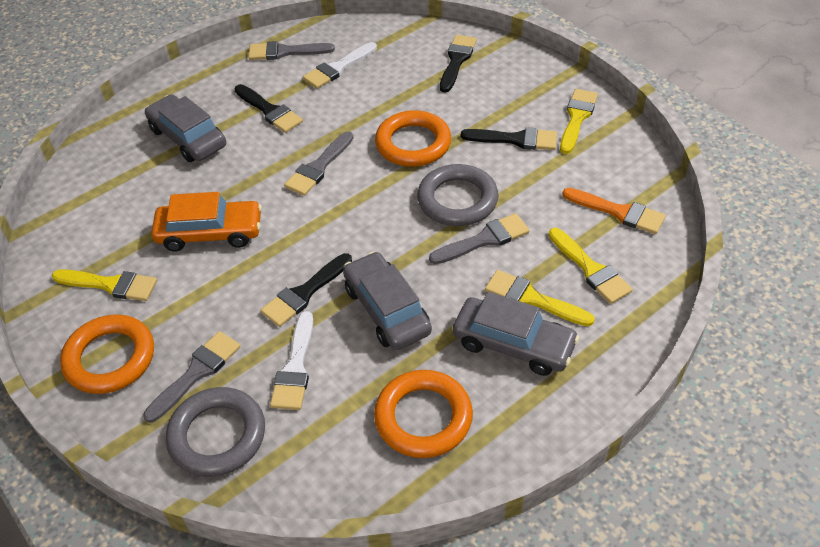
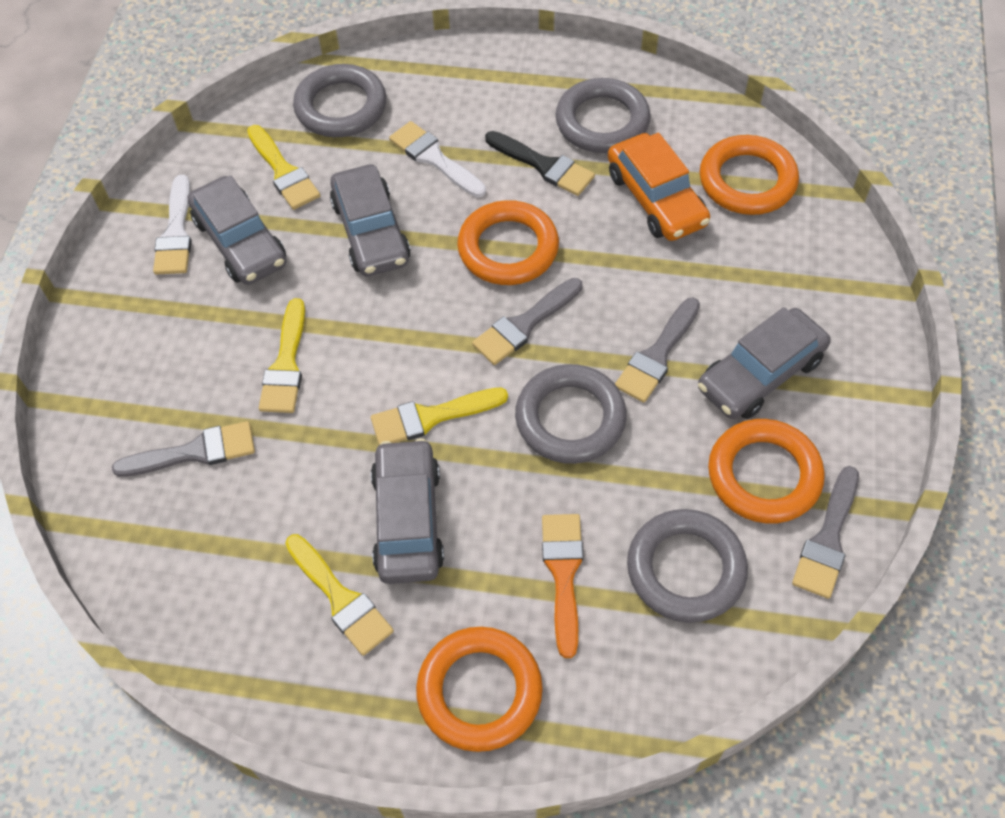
black brush: [235,84,303,133] [261,253,352,327] [440,35,477,93] [461,127,557,150] = 4 -> [485,131,595,196] = 1
grey car: [145,94,226,162] [343,251,432,350] [453,292,579,376] = 3 -> [187,176,286,285] [330,164,411,276] [371,438,444,584] [698,307,831,419] = 4
grey ring: [166,387,265,477] [417,164,499,226] = 2 -> [293,64,386,137] [515,364,627,464] [555,78,651,153] [627,509,748,623] = 4
orange ring: [60,314,154,394] [374,370,473,458] [375,110,451,167] = 3 -> [416,627,543,752] [457,200,559,285] [700,135,799,215] [708,419,825,524] = 4

